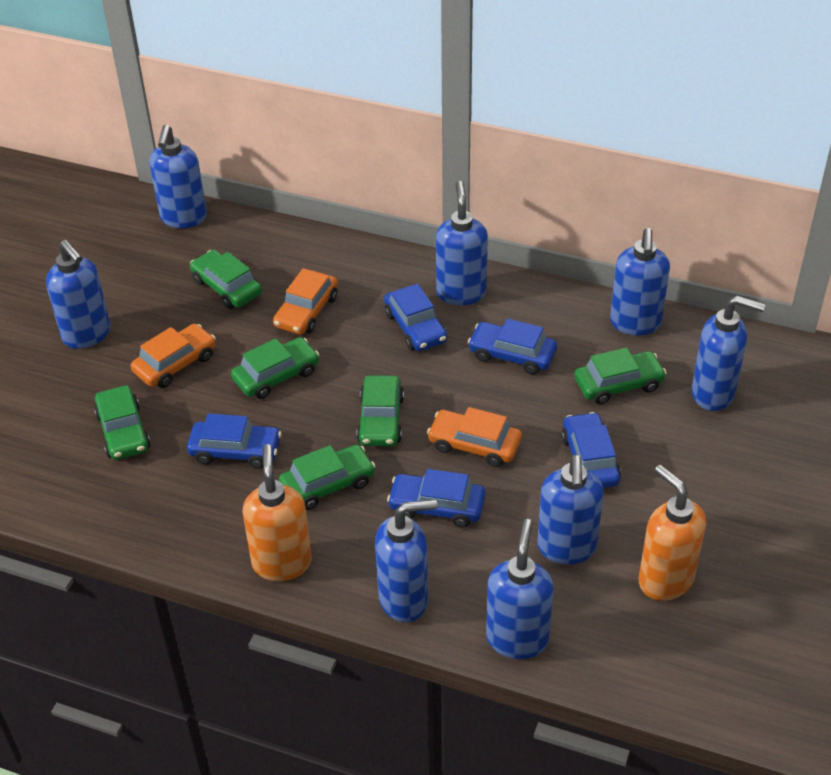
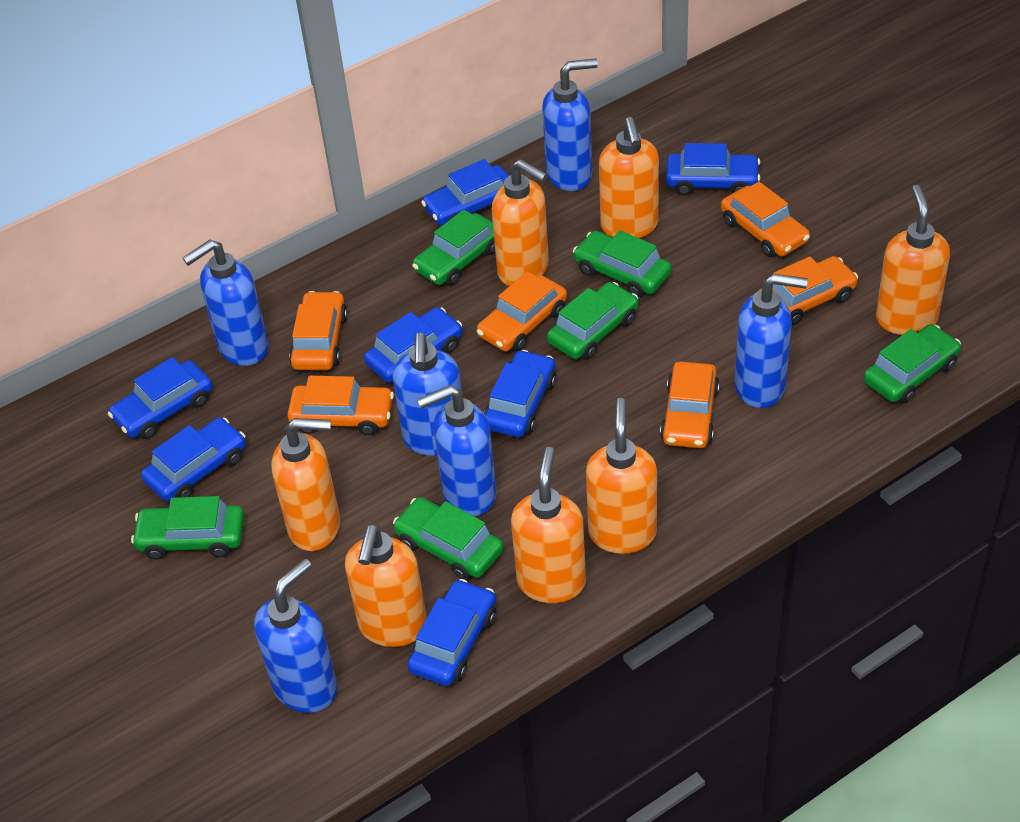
blue car: [187,413,282,469] [384,284,447,351] [387,469,485,528] [468,318,557,375] [561,412,621,488] = 5 -> [108,357,213,439] [141,418,246,502] [364,307,462,383] [408,579,496,686] [421,159,509,226] [484,350,556,437] [666,143,760,195] = 7
blue soap dispenser: [46,240,111,349] [149,125,207,228] [375,499,437,622] [436,181,488,305] [486,519,554,659] [537,455,604,565] [610,228,670,335] [692,296,765,411] = 8 -> [182,240,269,366] [254,558,337,713] [392,333,462,456] [417,385,497,516] [542,58,598,191] [735,274,808,408] = 6
orange car: [131,324,216,388] [273,268,338,335] [427,407,522,467] = 3 -> [287,376,394,435] [289,291,348,370] [477,271,567,352] [660,362,720,448] [721,182,810,257] [760,256,858,325] = 6
orange soap dispenser: [242,444,312,581] [639,465,706,601] = 2 -> [272,418,340,551] [345,524,427,647] [492,159,549,286] [511,447,586,603] [586,398,657,554] [599,117,659,238] [876,185,950,335] = 7

